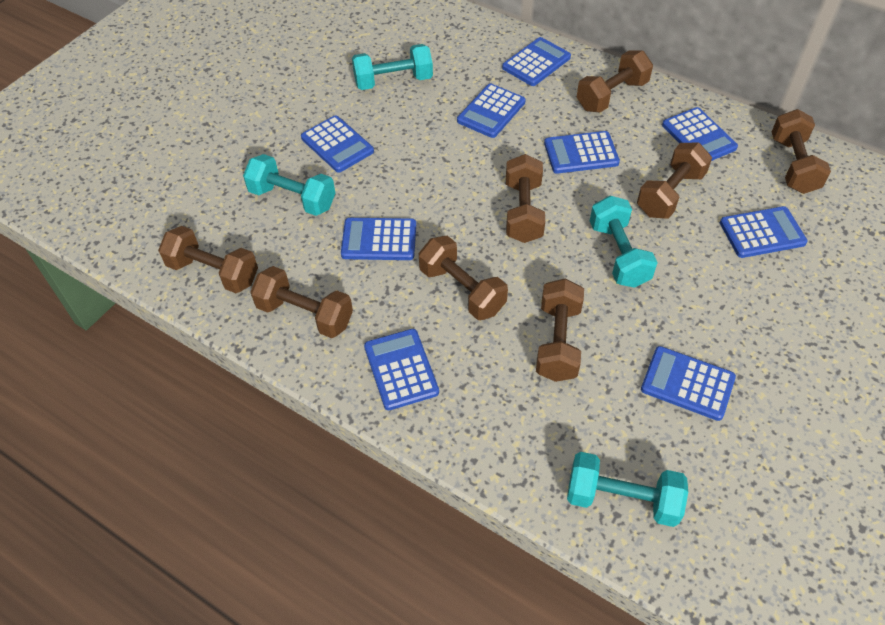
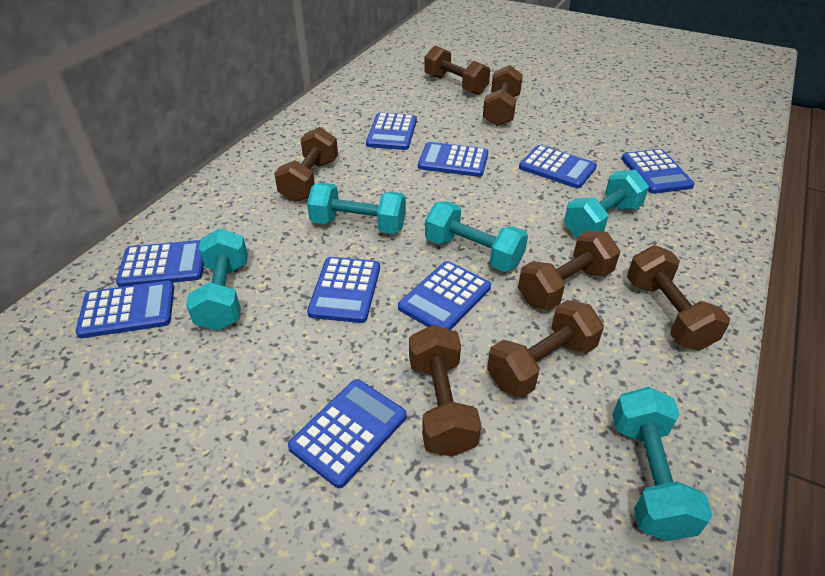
brown dumbbell: [158,226,258,293] [250,266,353,338] [419,236,508,320] [506,154,545,243] [536,279,584,382] [577,51,653,112] [637,143,712,219] [772,109,831,194] = 8 -> [274,127,338,202] [409,325,481,457] [424,46,490,95] [483,65,523,126] [487,300,604,398] [518,231,620,310] [627,245,730,351] = 7
turquoise dumbbell: [243,154,335,216] [352,44,433,90] [567,452,688,527] [590,196,658,288] = 4 -> [186,228,248,331] [307,183,406,234] [425,201,528,272] [564,170,649,238] [612,387,712,541] = 5

